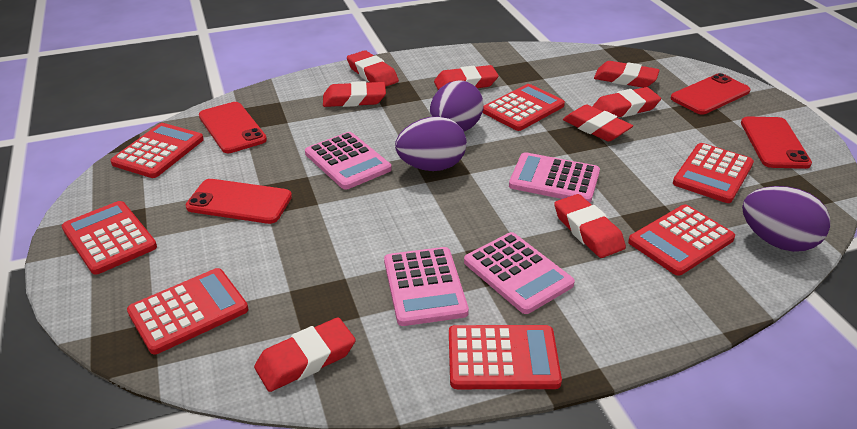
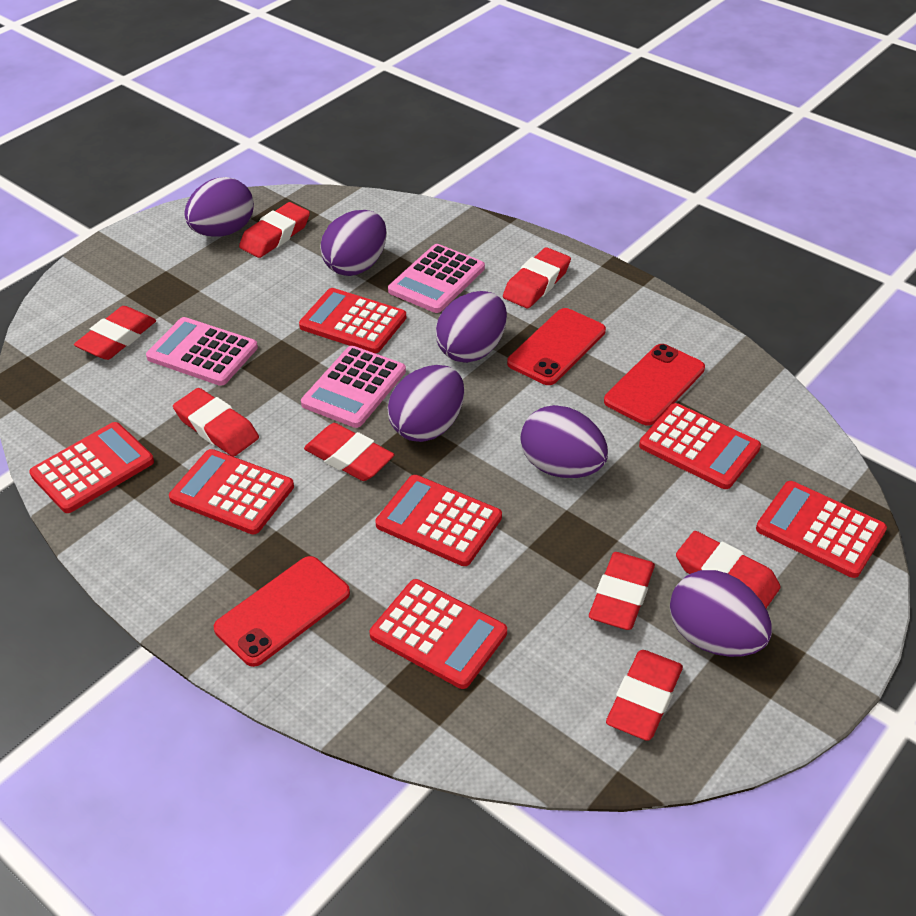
pink calculator: [305,132,392,190] [384,247,469,326] [464,232,575,314] [509,152,600,203] = 4 -> [146,317,258,386] [301,346,406,428] [388,244,485,313] = 3
purple egg: [395,117,467,171] [430,80,484,132] [742,186,830,252] = 3 -> [184,177,254,237] [320,210,387,276] [387,365,465,442] [435,291,507,363] [520,405,608,478] [670,570,772,657] = 6
red phone: [185,179,292,224] [199,102,267,153] [670,73,750,114] [741,116,812,169] = 4 -> [214,556,350,667] [507,308,606,385] [604,344,705,426] = 3

